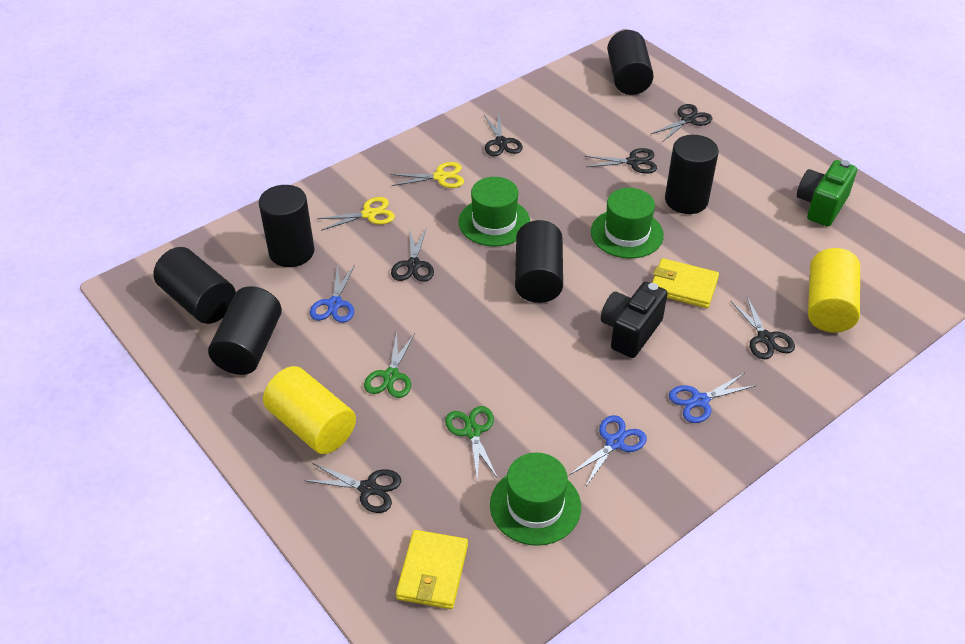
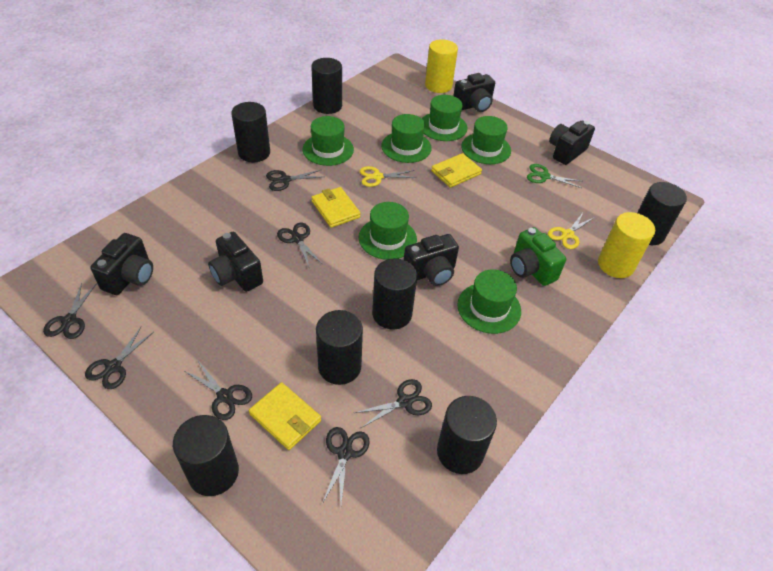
black camera: [601,282,668,358] = 1 -> [90,233,153,295] [208,232,263,292] [403,234,459,286] [453,73,495,112] [549,121,595,165] = 5
black cylinder: [153,247,236,324] [208,286,282,375] [259,185,315,267] [515,220,563,303] [607,30,654,95] [665,135,719,214] = 6 -> [173,415,239,496] [231,102,270,163] [311,58,342,114] [316,310,363,385] [372,258,417,330] [437,396,497,474] [637,182,687,245] = 7
black scissors: [304,463,401,513] [391,227,434,282] [484,114,523,156] [584,148,657,174] [651,104,712,141] [730,296,795,359] = 6 -> [43,283,97,339] [85,326,154,389] [185,361,252,420] [266,169,322,191] [277,223,322,269] [322,427,370,504] [354,379,432,428] = 7
blue scissors: [310,264,355,323] [569,415,647,488] [669,373,757,423] = 3 -> none = 0
green hat: [459,177,530,246] [490,453,581,546] [591,188,664,259] = 3 -> [303,116,354,166] [359,202,417,260] [381,114,432,163] [422,95,467,141] [457,269,521,334] [461,116,511,164] = 6
green scissors: [364,332,415,398] [445,406,498,483] = 2 -> [527,164,581,188] = 1
yellow wallet: [396,530,468,609] [652,258,719,308] = 2 -> [249,382,321,450] [311,187,361,228] [431,153,482,188] = 3

